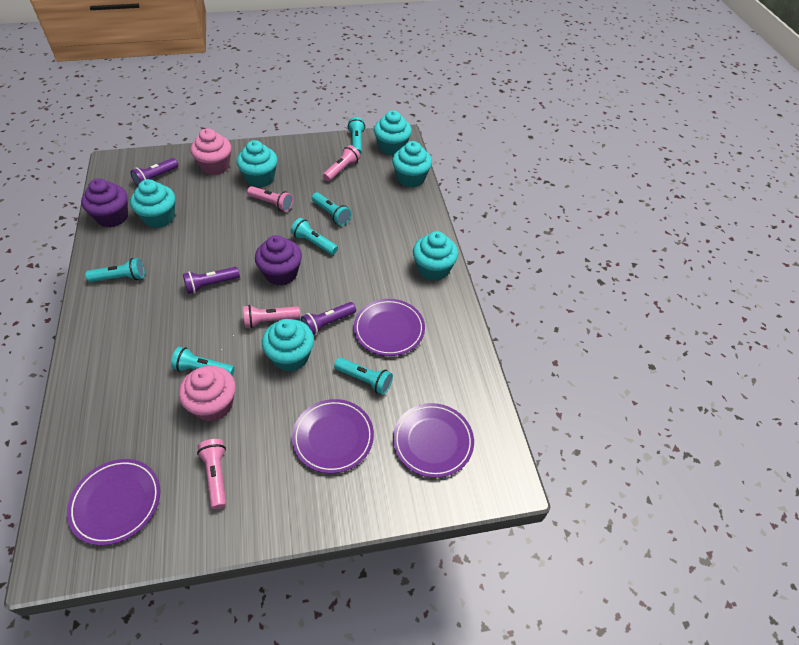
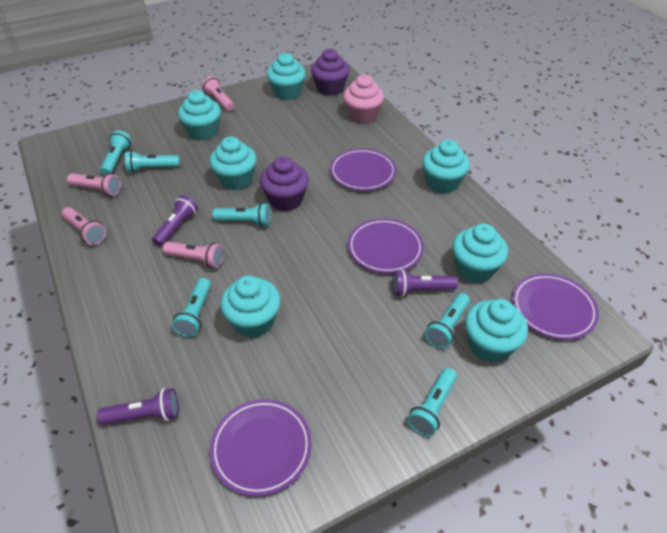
pink cupcake: [179,366,236,422] [191,128,231,175] = 2 -> [343,75,384,124] = 1
turquoise cupcake: [130,179,175,228] [237,140,278,187] [262,319,314,372] [374,110,412,156] [392,141,432,187] [413,231,458,281] = 6 -> [178,90,221,140] [209,136,257,190] [220,276,281,338] [267,53,306,100] [422,140,470,194] [452,224,508,283] [465,299,528,363] = 7

